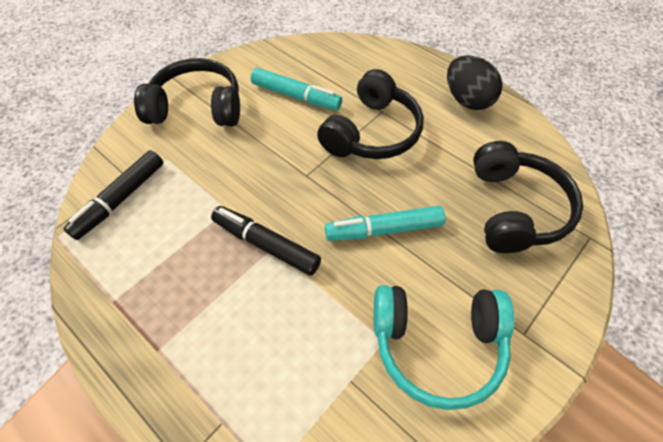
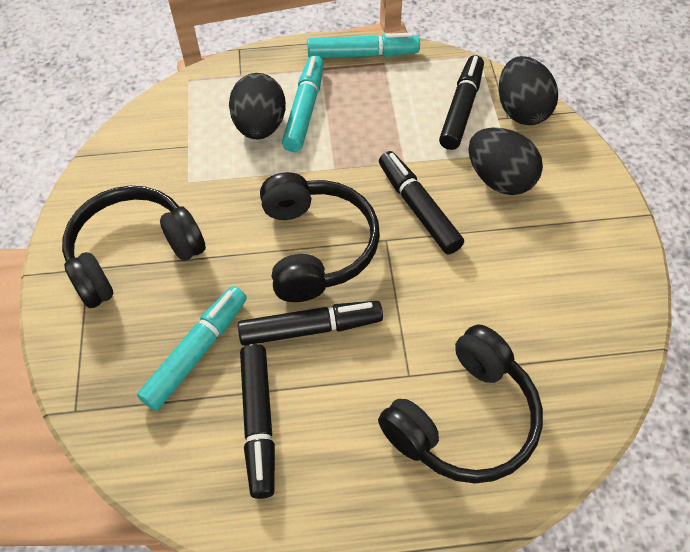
black egg: [447,56,502,110] = 1 -> [229,73,286,139] [468,128,543,195] [499,56,558,125] = 3
black marker: [63,150,163,240] [211,206,321,276] = 2 -> [238,301,383,346] [240,344,275,499] [379,151,464,254] [439,55,484,150] = 4
turquoise headphones: [373,285,514,410] = 1 -> none = 0
turquoise marker: [251,68,342,110] [325,206,445,241] = 2 -> [137,286,247,410] [282,55,324,152] [307,33,420,58] = 3

